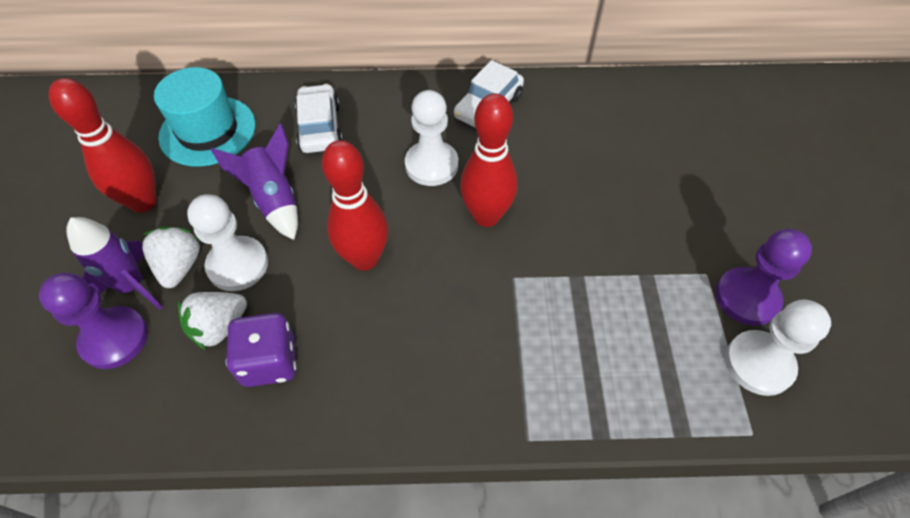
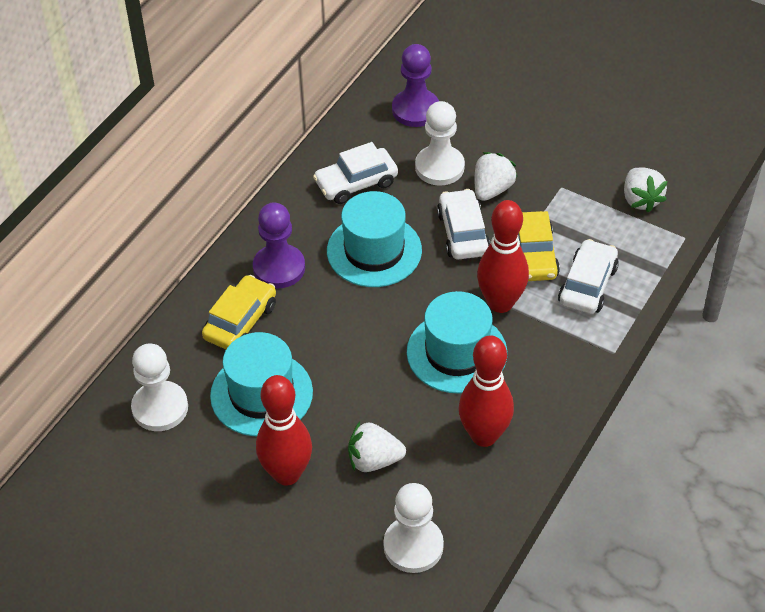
purple dice: [226,313,296,387] = 1 -> none = 0
purple rocket: [66,217,162,310] [211,123,298,240] = 2 -> none = 0
turquoise hat: [154,67,256,167] = 1 -> [210,332,313,436] [327,191,422,287] [407,291,507,394] = 3
white car: [295,84,343,153] [454,60,524,128] = 2 -> [313,142,398,204] [437,189,490,260] [558,239,619,314] = 3
white strawberry: [142,226,200,288] [178,292,247,350] = 2 -> [348,422,406,472] [474,152,517,201] [624,167,667,213] = 3
yellow car: none = 0 -> [202,275,276,349] [518,211,560,281] = 2

